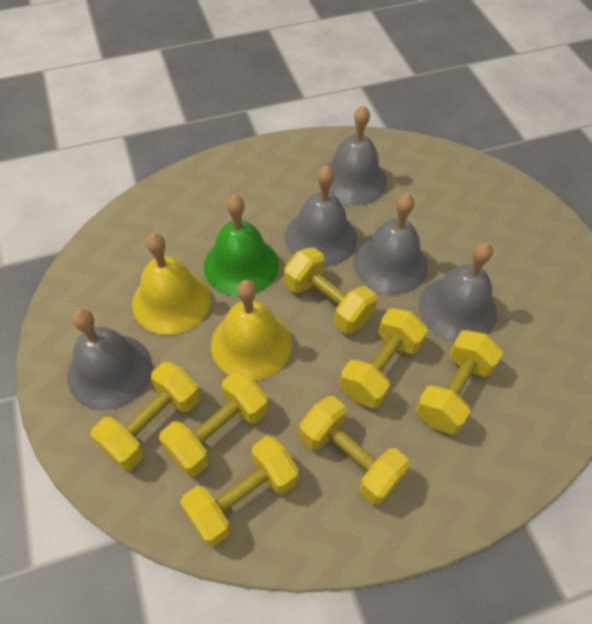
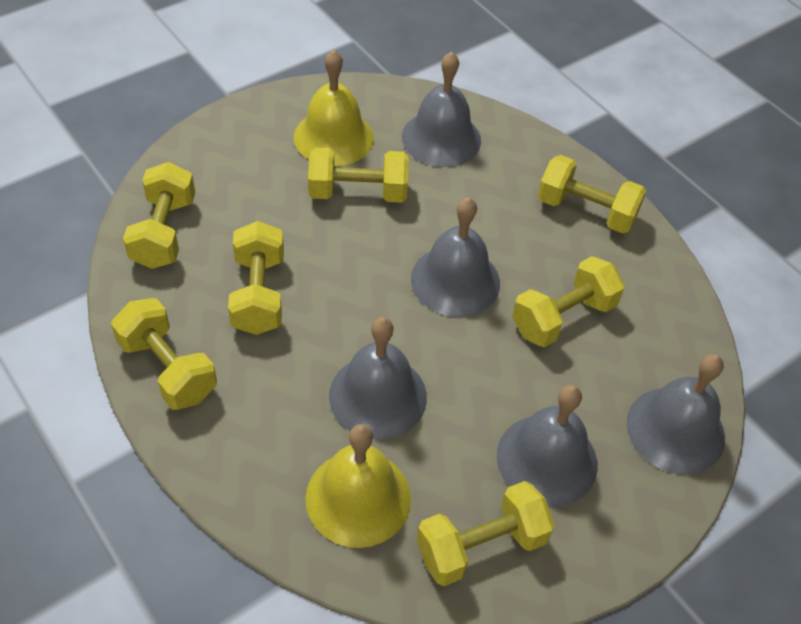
green bell: [204,195,279,296] = 1 -> none = 0

